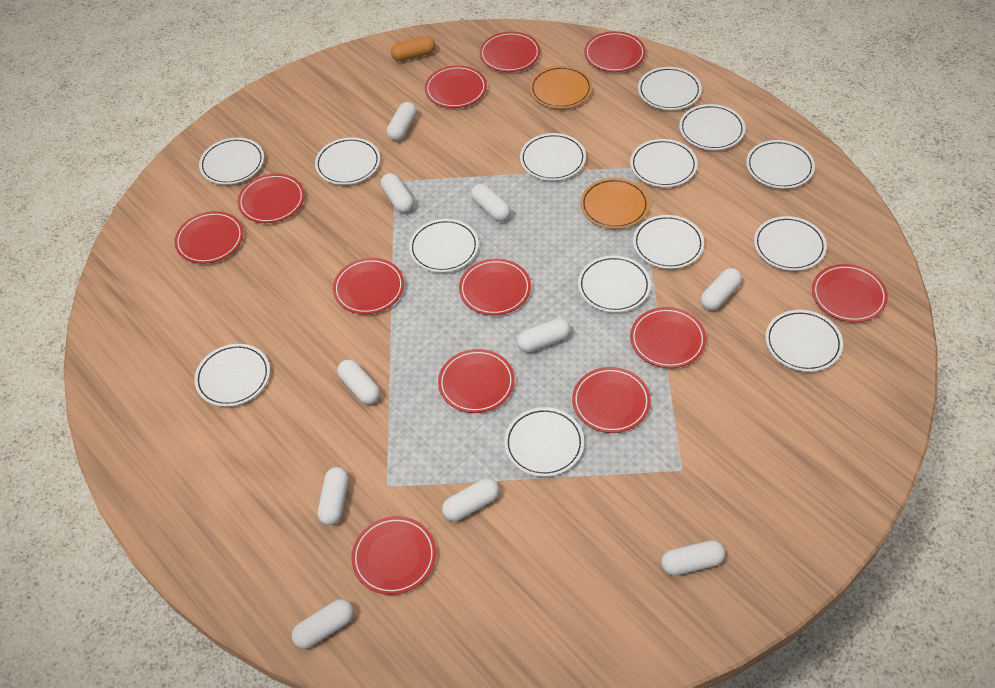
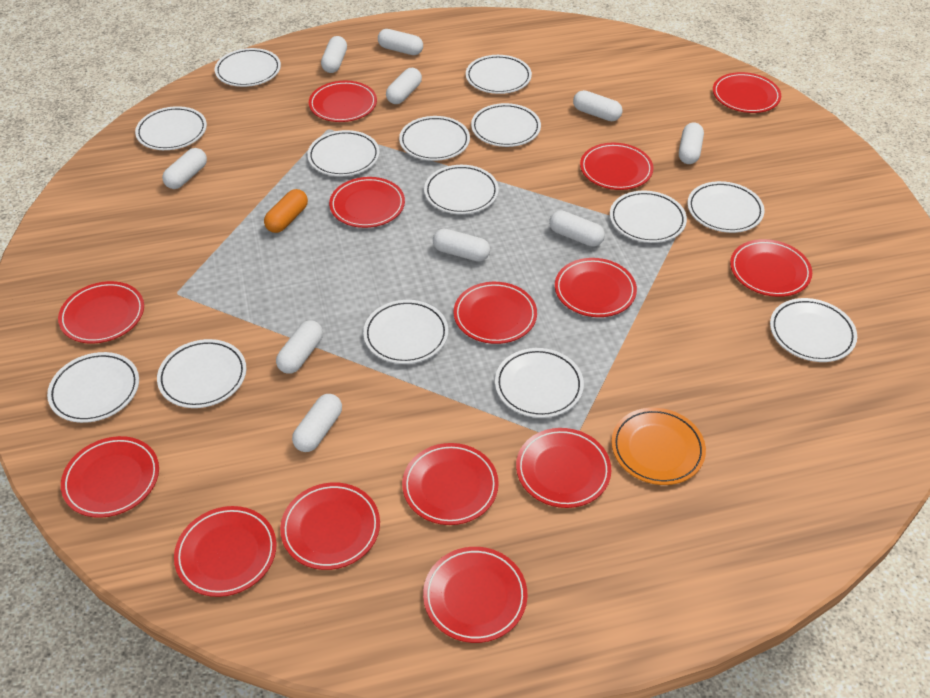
orange plate: [530,66,592,109] [581,178,649,229] = 2 -> [612,408,706,485] = 1
red plate: [174,211,243,264] [238,174,305,223] [333,258,404,314] [351,516,436,595] [425,65,487,108] [438,349,515,413] [459,259,531,316] [480,32,540,72] [572,367,651,433] [584,31,646,72] [630,307,706,368] [812,264,888,322] = 12 -> [58,281,144,344] [61,436,159,518] [174,506,276,597] [280,482,380,570] [309,81,377,122] [329,177,405,228] [402,443,499,525] [423,547,528,643] [454,282,537,344] [516,428,611,508] [555,258,637,317] [580,143,653,190] [713,72,781,113] [730,239,812,297] = 14

